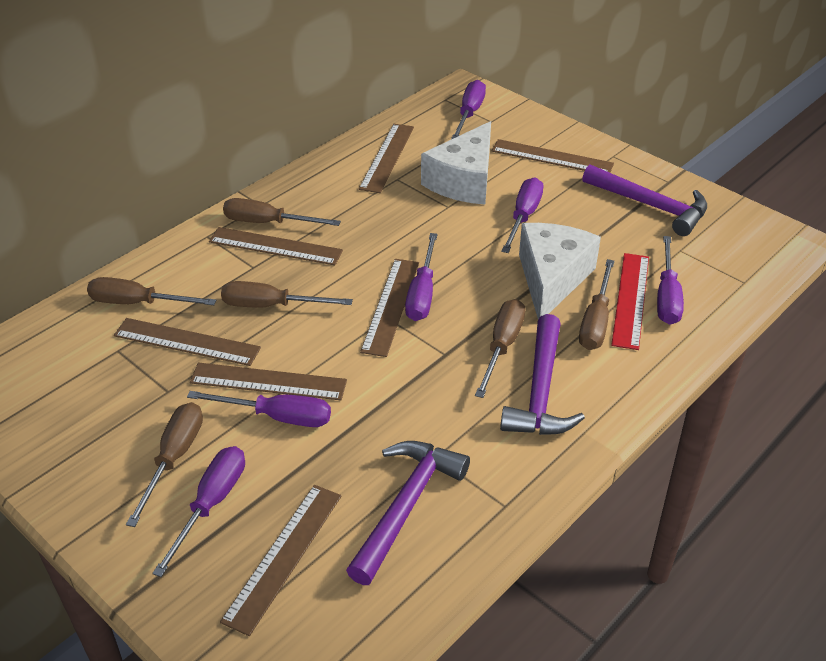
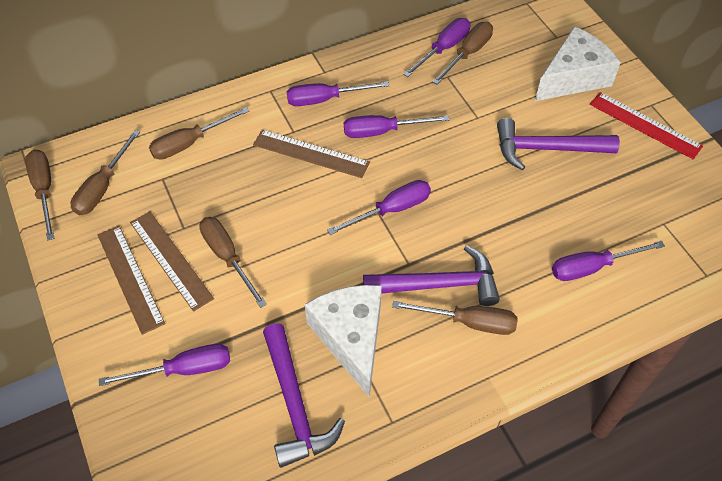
brown ruler: [114,318,261,366] [190,363,347,400] [209,227,343,265] [220,485,341,636] [359,124,414,193] [360,259,419,357] [492,139,614,173] = 7 -> [97,226,165,335] [130,211,214,312] [253,130,370,178] = 3

